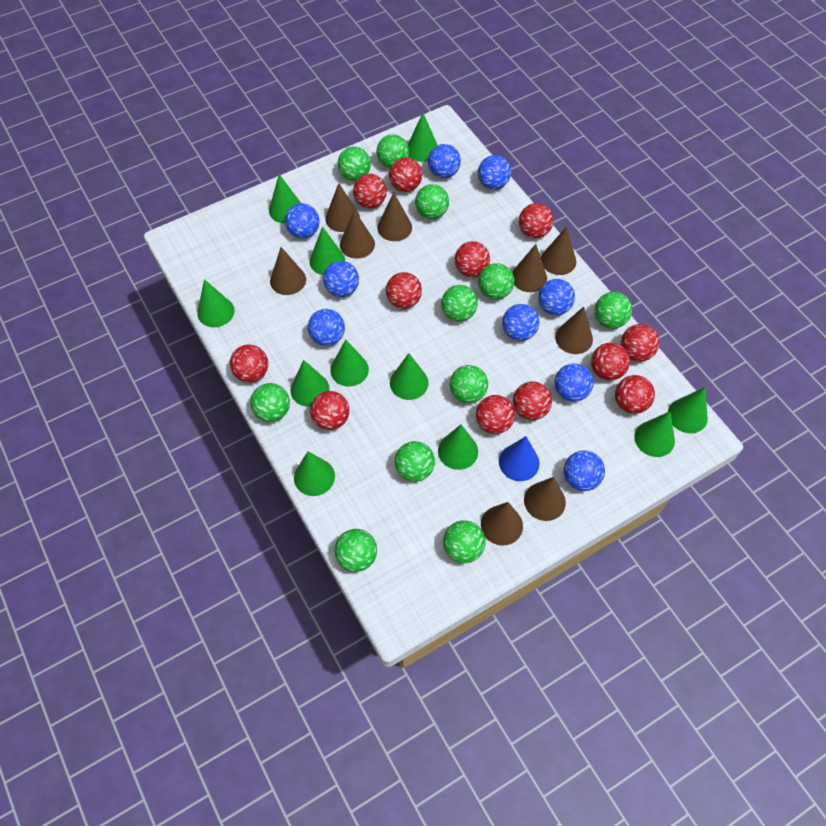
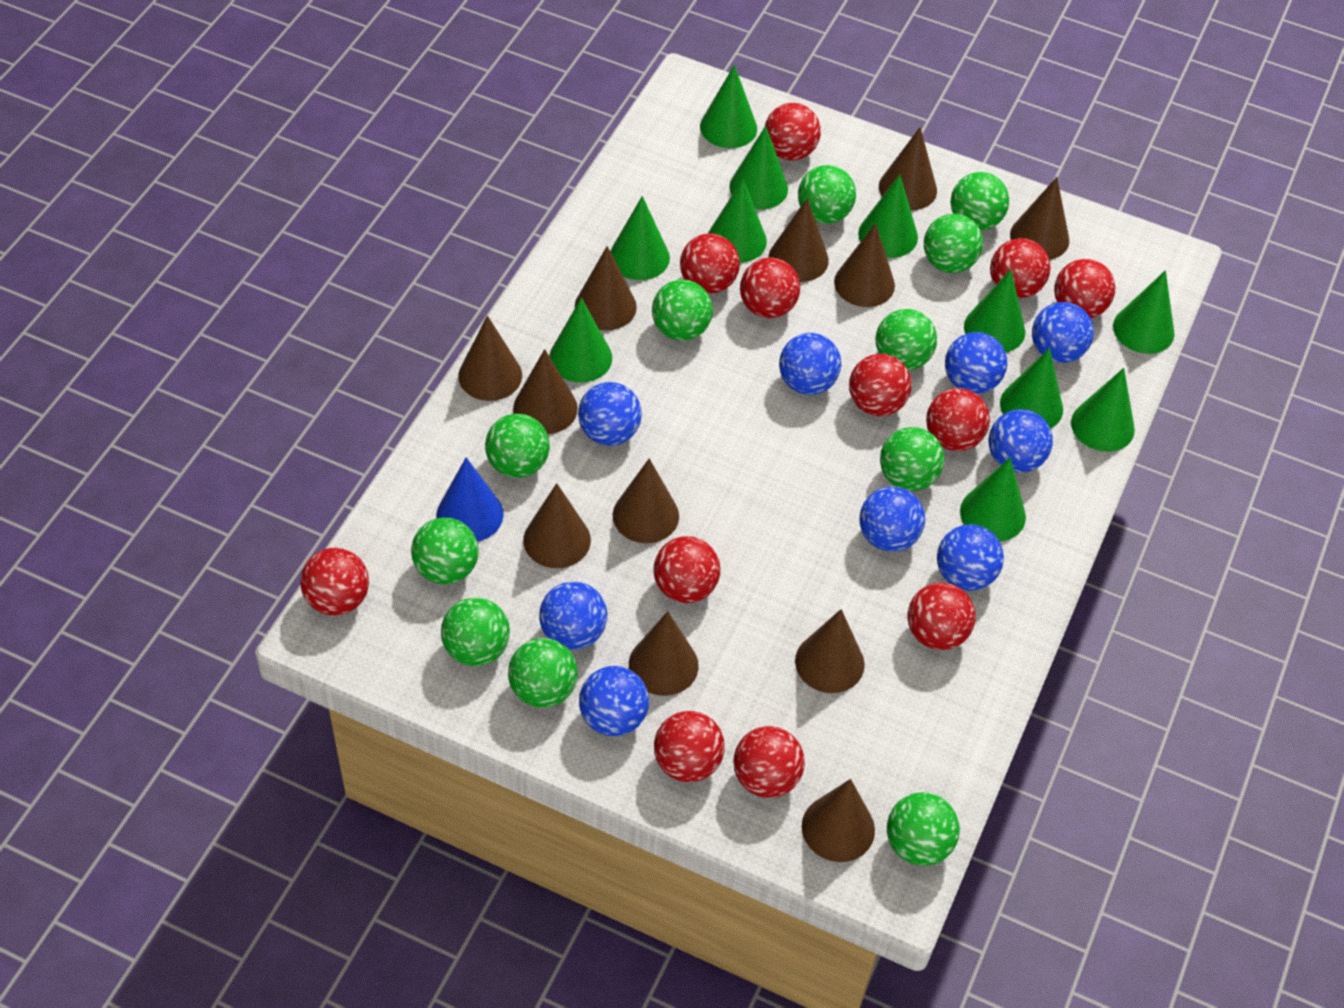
brown cone: [270,247,306,295] [325,183,360,232] [340,210,375,259] [377,192,412,241] [481,502,523,546] [512,244,547,292] [524,477,566,521] [541,226,576,275] [555,307,593,354] = 9 -> [458,316,522,401] [513,349,578,434] [523,483,591,568] [575,246,637,331] [613,458,679,543] [629,611,699,696] [769,198,829,282] [795,609,865,693] [802,779,875,862] [834,223,895,307] [879,127,937,210] [1010,177,1069,260] = 12

